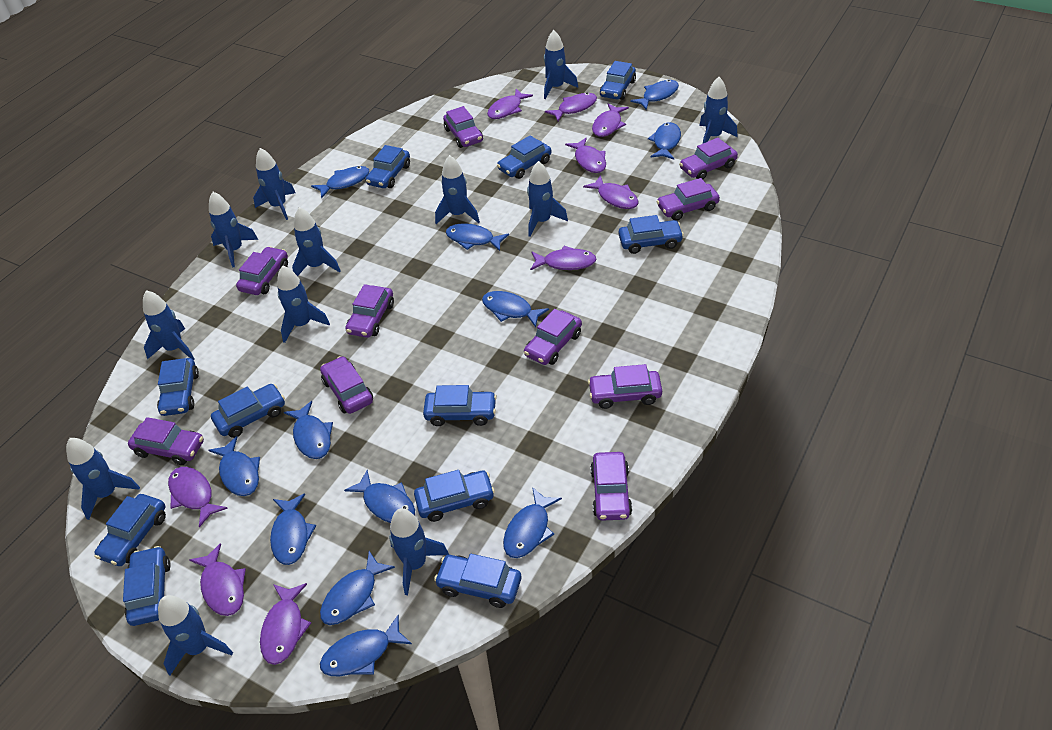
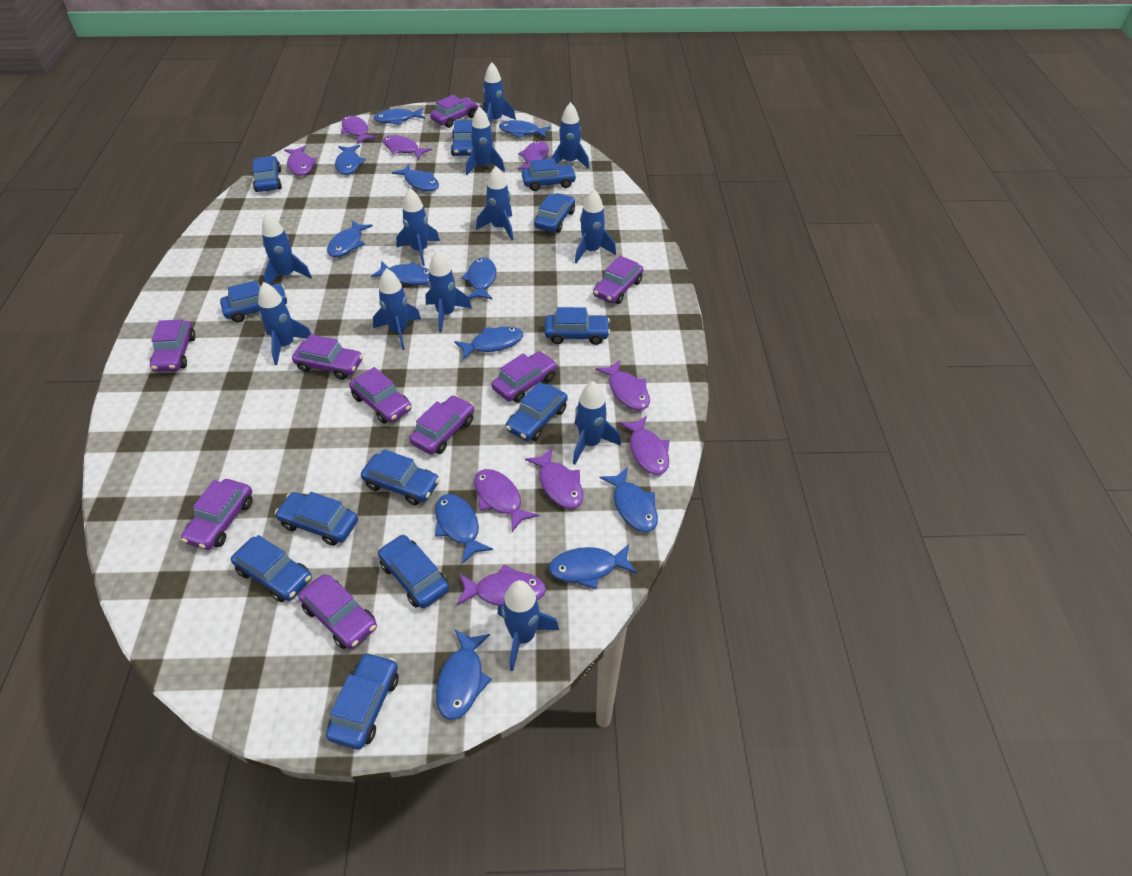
blue car: [94,494,166,566] [123,546,171,626] [157,358,199,416] [211,384,285,438] [366,145,410,188] [414,470,495,522] [423,385,497,426] [434,554,521,608] [497,136,552,179] [600,61,636,100] [618,215,684,254] = 11 -> [220,280,287,322] [231,535,312,602] [253,156,282,192] [275,492,358,546] [326,652,399,749] [361,449,440,505] [378,534,449,608] [451,120,473,156] [506,382,568,441] [522,158,577,191] [534,193,575,233] [545,307,610,345] = 12
purple car: [128,417,204,465] [236,246,288,295] [320,356,373,414] [345,284,394,338] [443,106,483,148] [524,309,582,365] [588,364,662,409] [590,452,632,521] [656,178,720,221] [679,138,738,179] = 10 -> [150,319,195,372] [181,479,253,550] [292,334,363,380] [298,574,377,649] [349,367,412,424] [409,395,474,454] [430,95,478,128] [492,351,558,403] [593,256,643,304] = 9

